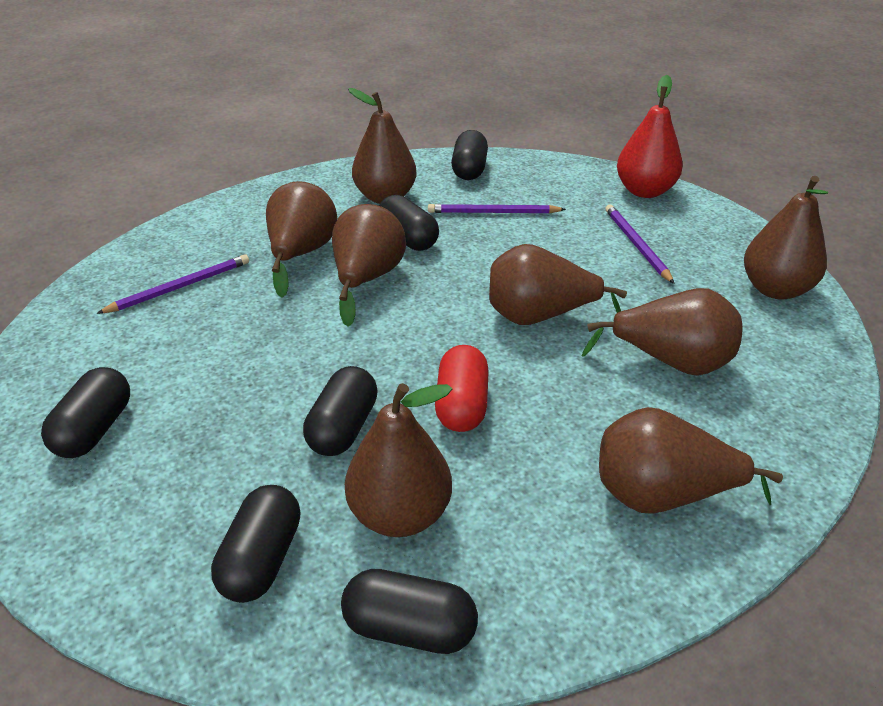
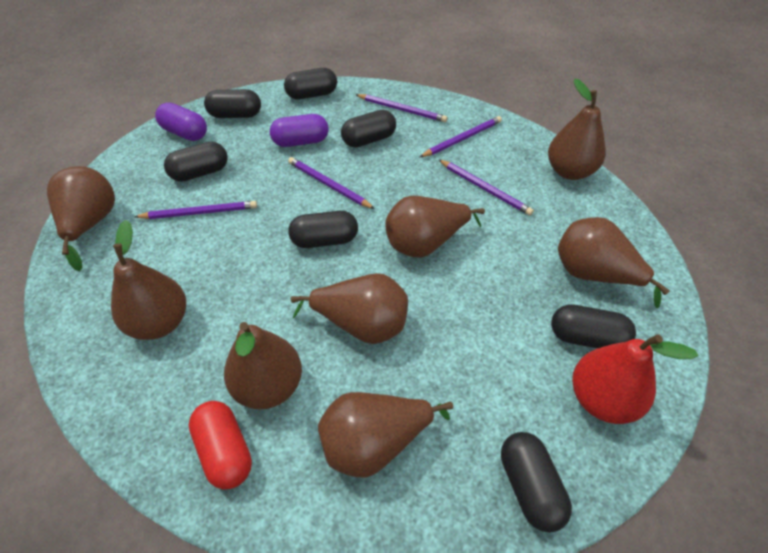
black capsule: [41,367,130,458] [211,485,300,603] [303,366,378,456] [341,569,478,654] [379,195,439,251] [451,130,488,180] = 6 -> [164,141,228,182] [204,89,261,118] [284,68,337,100] [288,211,358,248] [341,110,396,147] [501,432,572,533] [551,304,636,348] = 7
purple capsule: none = 0 -> [155,103,207,141] [270,114,328,147] = 2
purple pencil: [96,254,249,314] [428,204,566,214] [605,204,675,284] = 3 -> [134,201,257,219] [288,157,375,209] [356,94,447,122] [420,116,502,157] [438,159,534,216] = 5

